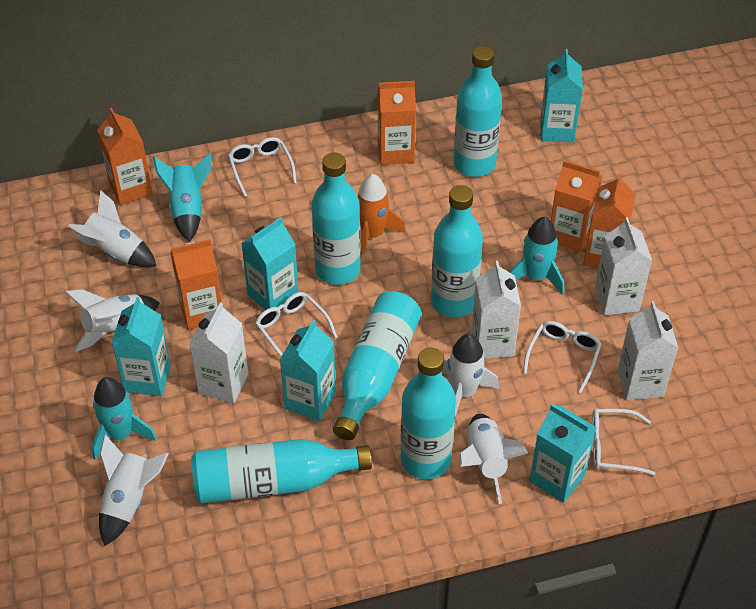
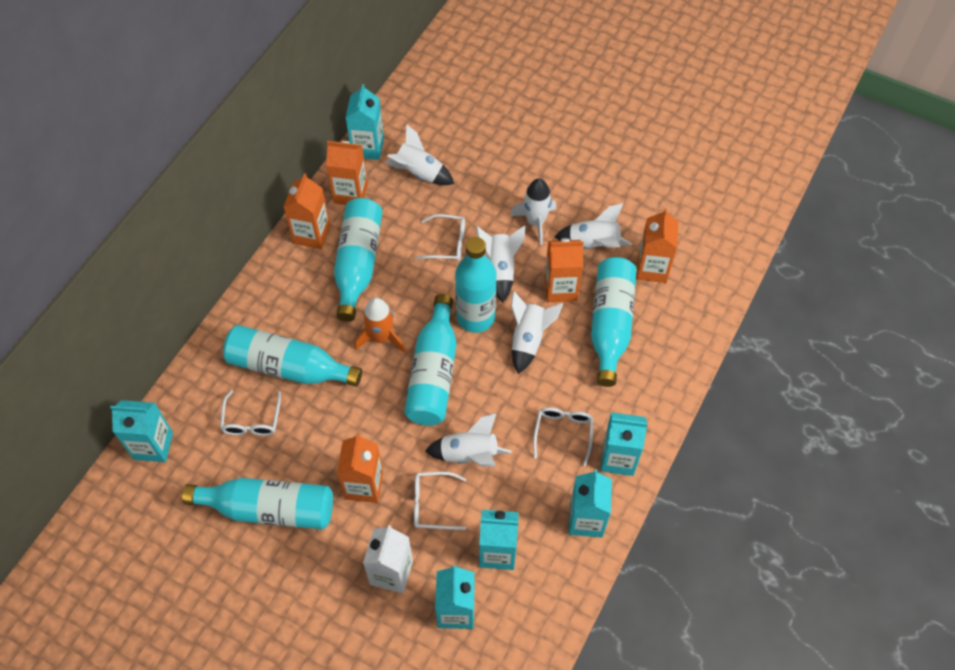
turquoise carton: [111,297,171,396] [241,217,299,310] [280,320,336,421] [530,404,596,503] [540,49,583,143] = 5 -> [110,400,173,462] [346,84,384,160] [435,565,475,629] [479,510,519,570] [569,469,612,538] [601,412,648,476] = 6
turquoise rocket: [92,377,157,460] [153,153,211,242] [509,217,564,295] = 3 -> none = 0
white carton: [189,302,248,403] [471,261,521,359] [595,217,652,315] [618,301,678,400] = 4 -> [363,525,413,593] = 1
white rocket: [65,289,160,352] [68,190,156,267] [99,434,169,546] [442,334,499,417] [460,414,528,504] = 5 -> [385,124,454,185] [425,413,512,467] [476,225,525,303] [510,178,556,245] [511,291,563,374] [555,203,632,249] = 6

